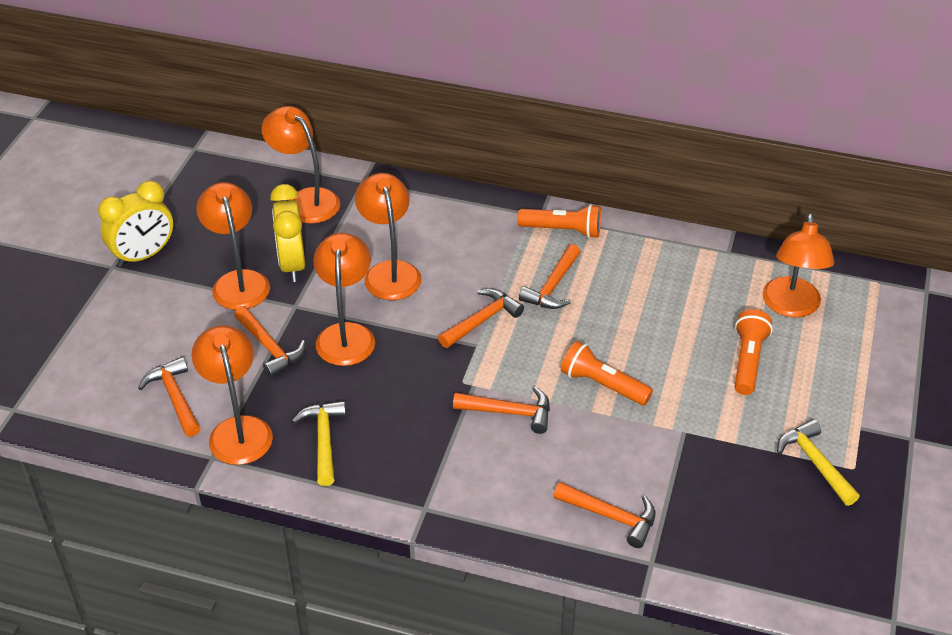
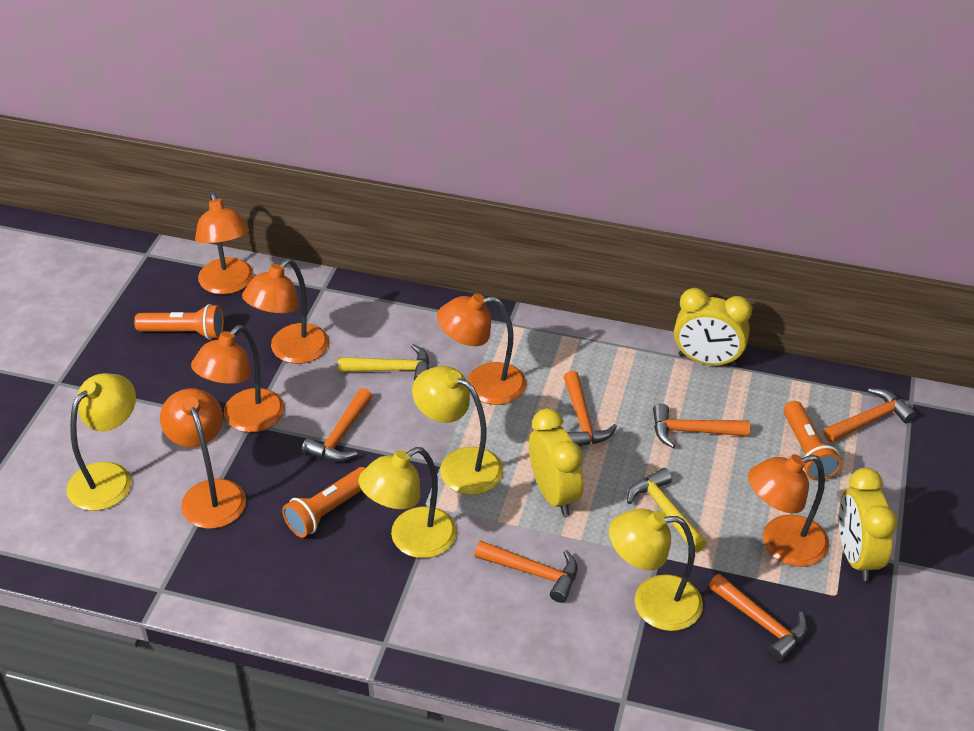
yellow clock: [98,181,173,267] [270,184,305,282] = 2 -> [529,408,583,516] [674,288,752,367] [839,468,897,581] = 3
yellow lamp: none = 0 -> [67,373,136,511] [358,447,457,558] [412,366,503,495] [609,509,703,631] = 4

